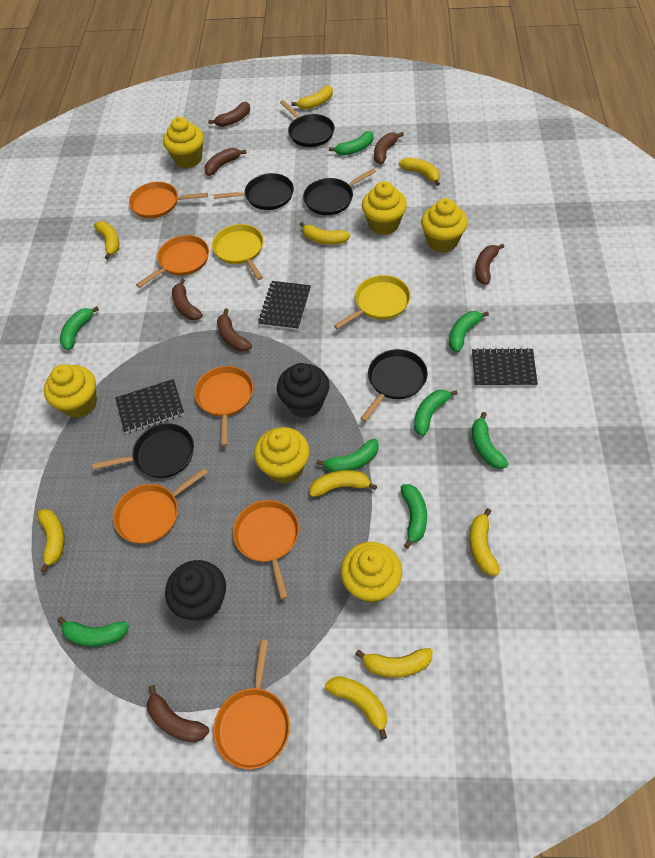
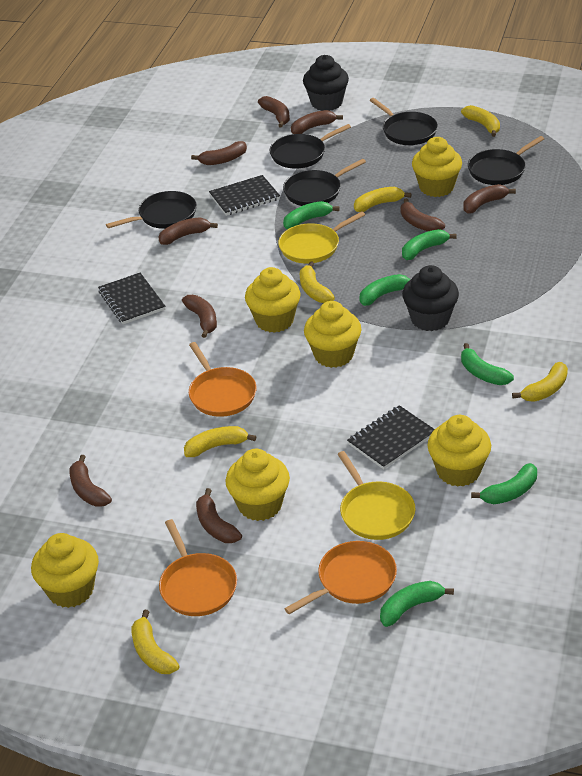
brown banana: [147,685,209,742] [172,278,203,320] [204,148,247,176] [208,102,250,127] [217,308,252,352] [374,132,404,164] [475,244,505,285] = 7 -> [69,455,112,507] [158,218,218,245] [182,295,217,338] [191,141,247,165] [196,488,242,543] [258,96,290,128] [291,110,343,134] [401,198,445,231] [463,184,516,214] = 9
green banana: [57,616,129,647] [60,306,99,350] [316,439,379,472] [329,131,373,156] [401,484,427,549] [414,390,457,436] [449,311,489,352] [472,412,508,469] = 8 -> [283,201,340,229] [360,274,411,306] [380,581,454,627] [402,229,456,260] [461,343,514,385] [471,463,537,504] = 6
orange pan: [113,468,208,544] [129,182,208,219] [136,235,209,288] [194,366,253,446] [213,640,290,769] [233,500,299,600] = 6 -> [159,519,237,616] [189,342,257,417] [284,541,397,614] = 3
yellow banana: [37,509,65,573] [94,221,119,260] [291,85,333,110] [300,222,351,245] [310,470,377,497] [325,676,387,740] [355,648,433,678] [399,157,440,186] [470,508,500,576] = 9 -> [132,610,180,674] [184,426,257,457] [300,261,335,303] [354,187,411,212] [461,105,500,137] [512,362,568,402] = 6

